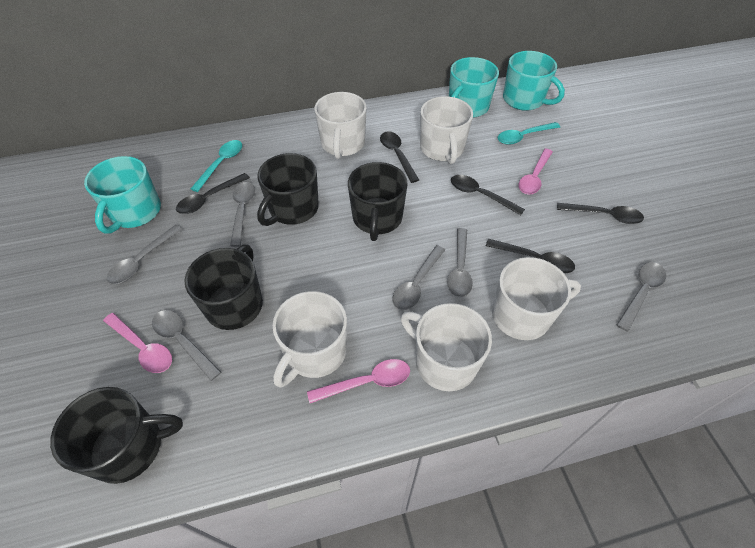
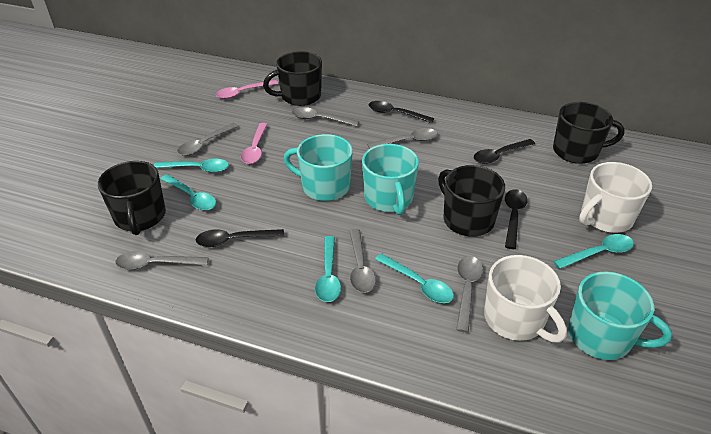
black spoon: [176,173,250,214] [380,131,419,183] [451,175,525,215] [486,239,575,273] [557,203,644,224] = 5 -> [196,229,284,247] [369,101,434,123] [474,139,535,164] [505,189,528,249] = 4
pink spoon: [103,313,172,373] [307,359,410,403] [519,148,553,195] = 3 -> [216,80,278,99] [241,123,268,164] = 2
turquoise spoon: [191,140,242,192] [498,122,560,145] = 2 -> [154,159,229,173] [161,174,216,211] [315,236,341,302] [375,253,454,303] [553,234,634,269] = 5
white mug: [272,291,347,388] [314,92,367,159] [400,303,492,391] [420,96,473,164] [492,257,581,340] = 5 -> [484,255,567,343] [579,162,652,233] = 2

